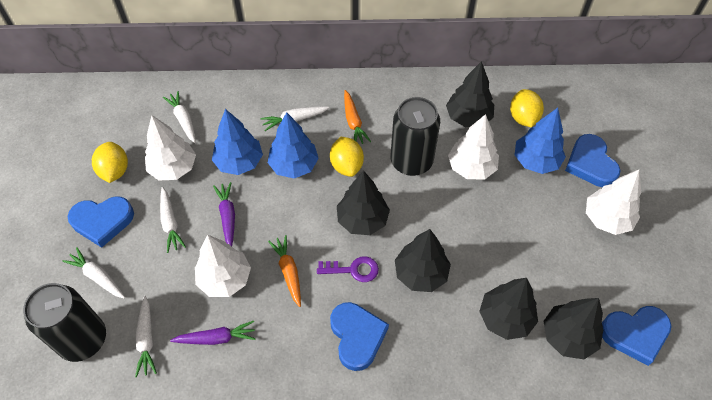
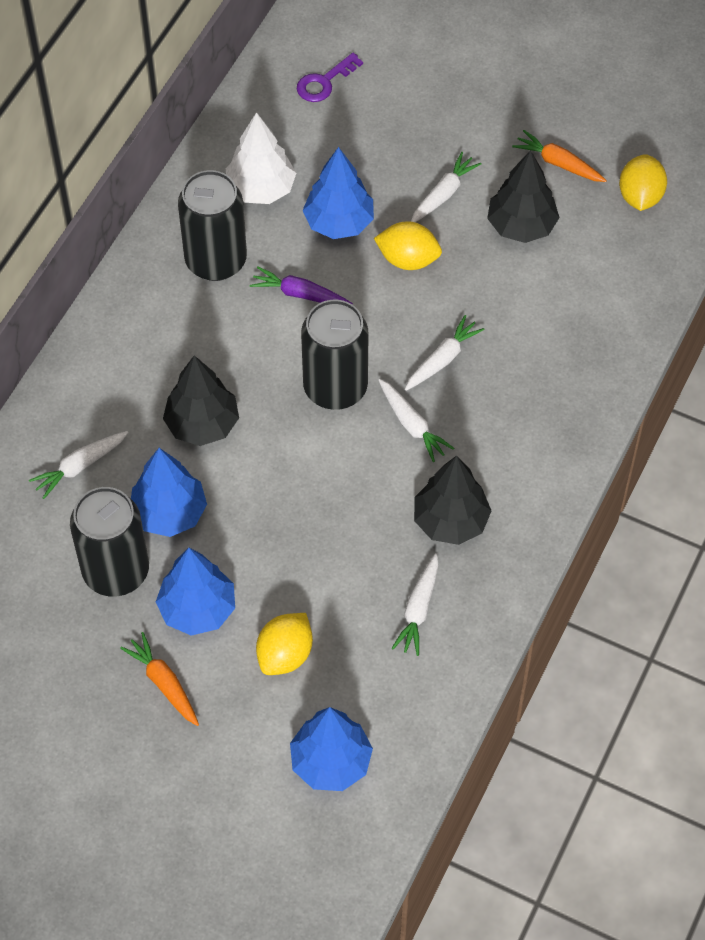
black can: [23,283,106,362] [390,97,440,176] = 2 -> [70,487,149,597] [178,170,247,281] [301,300,368,410] = 3
black tree: [337,170,390,235] [395,229,451,292] [446,61,494,127] [479,278,538,340] [543,298,603,359] = 5 -> [163,355,239,446] [414,456,492,545] [487,150,560,243] = 3
blue heart: [67,196,134,248] [330,302,389,371] [565,134,621,187] [602,306,672,366] = 4 -> none = 0
blue tree: [212,109,263,175] [268,112,319,179] [515,108,566,174] = 3 -> [131,448,207,537] [156,548,235,636] [290,707,373,791] [303,147,374,239] = 4
purple carrot: [170,321,256,345] [213,182,235,246] = 2 -> [249,266,353,305] = 1
white tree: [145,115,196,180] [195,234,251,297] [448,114,499,179] [586,170,641,235] = 4 -> [226,112,296,204] = 1

